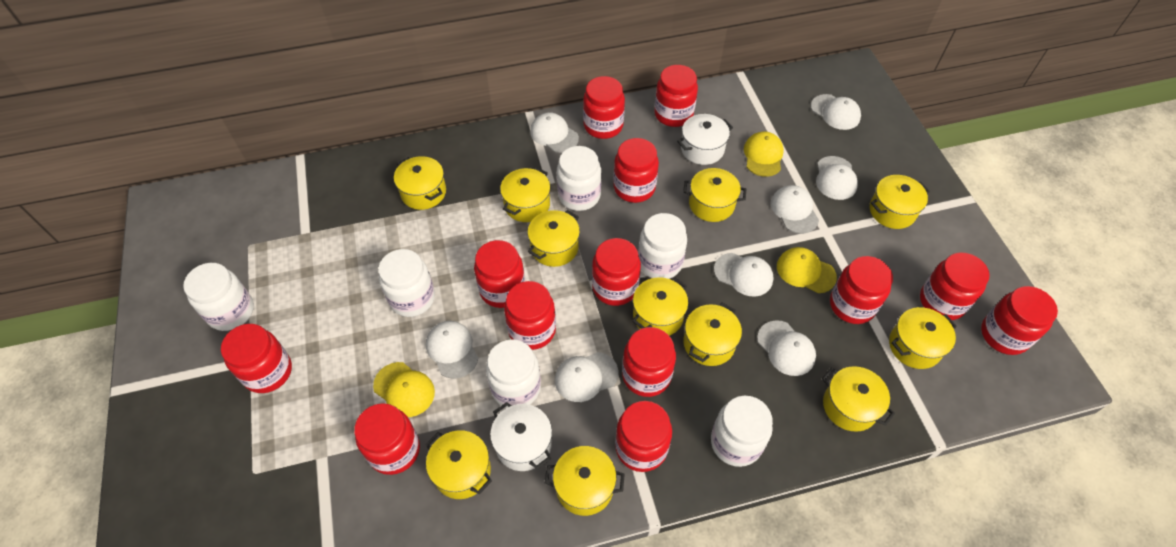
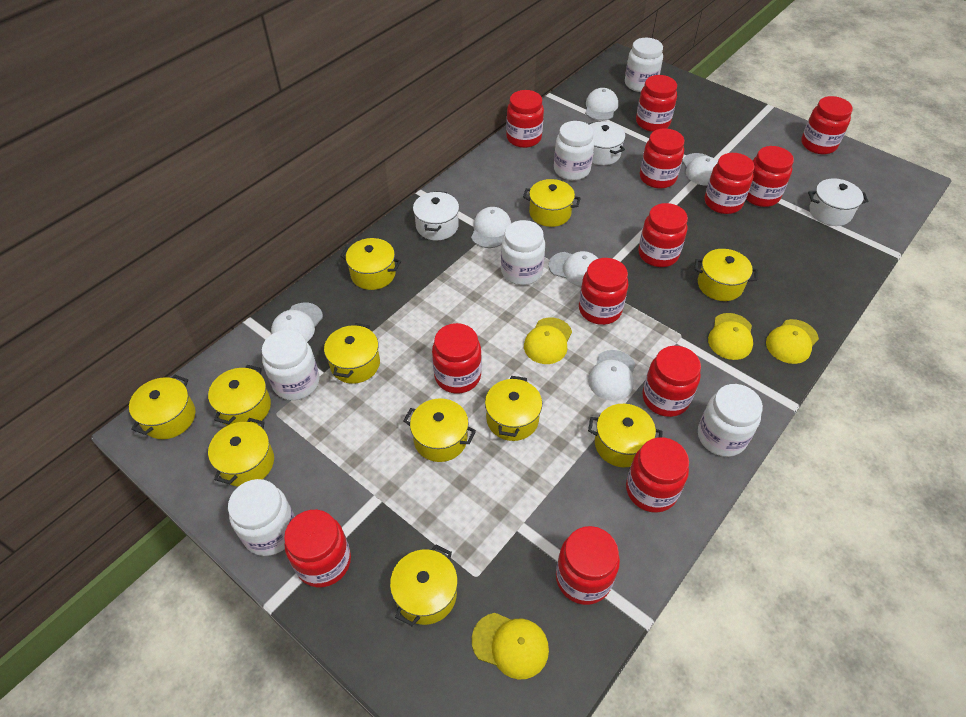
white cap: [426,321,478,379] [530,112,579,153] [555,352,618,402] [714,253,773,297] [757,320,816,376] [771,185,819,234] [811,94,861,130] [816,156,858,200] = 8 -> [271,303,323,342] [471,207,511,248] [549,251,598,286] [585,88,618,121] [588,350,635,401] [682,153,718,186] = 6
white pot: [490,402,552,471] [677,114,733,165] = 2 -> [413,191,459,240] [589,122,625,165] [808,178,868,226] = 3
yellow cap: [373,362,435,417] [744,132,784,177] [777,247,837,293] = 3 -> [472,613,549,679] [524,317,572,364] [708,313,753,360] [766,319,819,364] = 4

